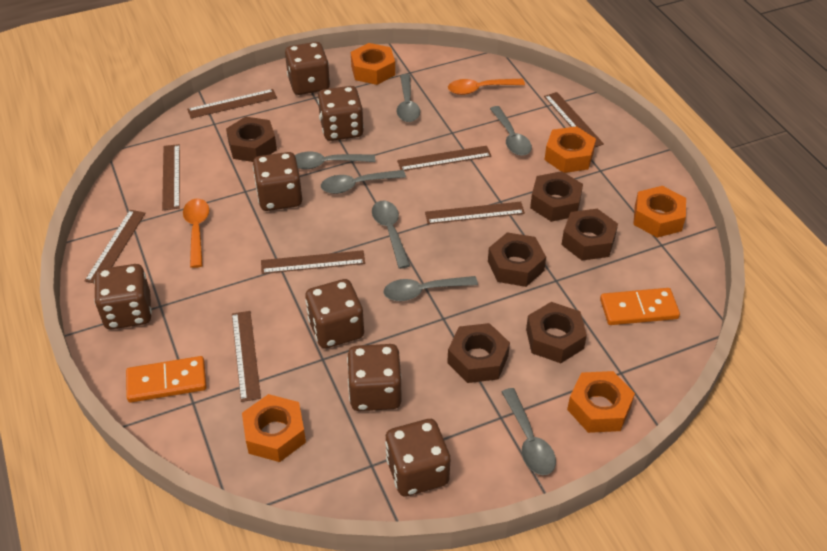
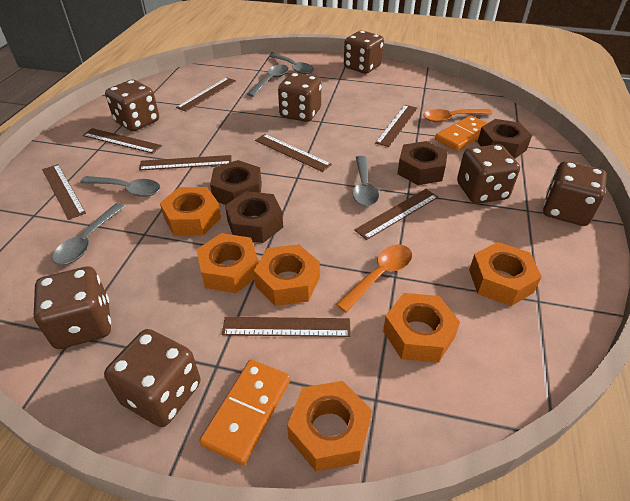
brown nut: [226,117,277,162] [447,323,510,383] [488,232,546,287] [526,302,587,363] [530,171,583,222] [561,209,618,261] = 6 -> [210,160,262,205] [225,191,283,243] [397,141,448,185] [478,119,532,159] = 4
grey spoon: [295,152,375,169] [321,170,406,194] [372,201,410,269] [384,276,478,301] [397,74,420,122] [490,106,532,156] [502,388,556,475] = 7 -> [52,203,125,265] [80,176,161,197] [247,65,289,97] [269,53,314,74] [353,156,379,206] = 5
orange nut: [242,394,306,462] [351,43,395,85] [545,126,596,173] [567,371,635,433] [633,186,686,238] = 5 -> [160,187,221,236] [196,233,259,293] [254,244,320,306] [287,381,372,471] [383,293,460,363] [469,242,542,306] = 6

